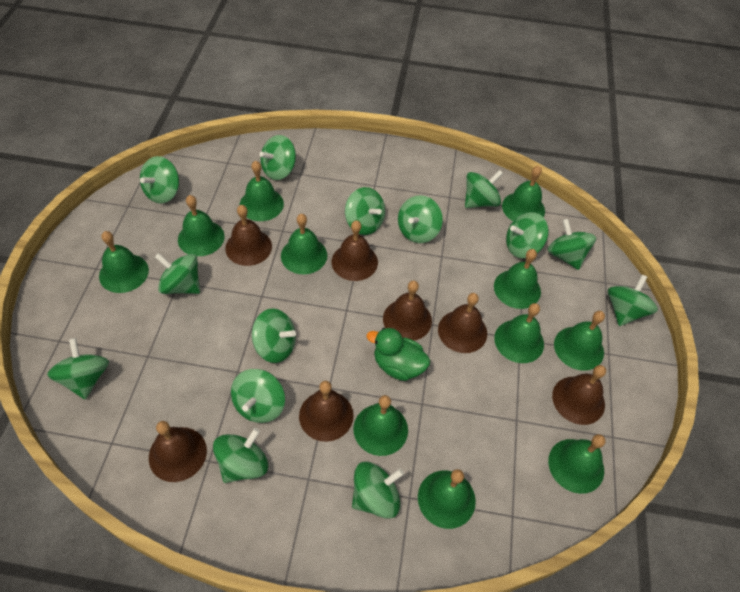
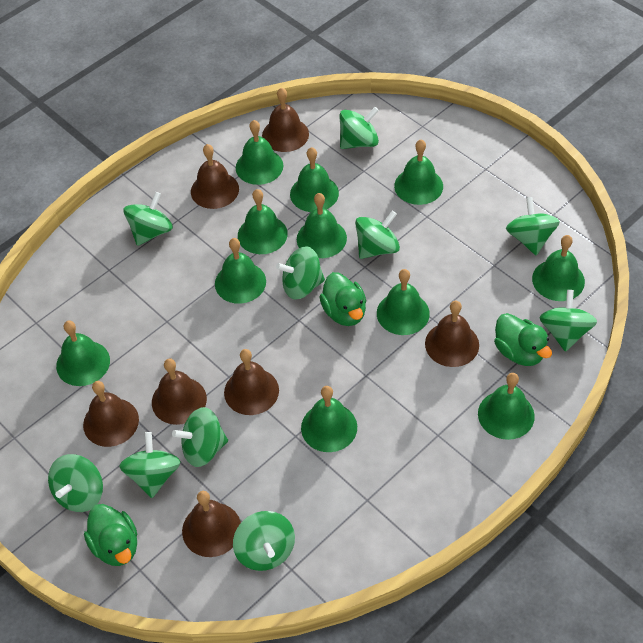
green duck: [366,328,430,381] = 1 -> [84,504,137,566] [319,272,366,326] [494,313,552,366] = 3
green spinning top: [47,338,109,399] [140,156,179,204] [155,253,200,294] [213,428,268,483] [231,369,285,423] [252,308,296,363] [259,135,296,180] [345,187,385,235] [352,462,404,519] [398,195,443,243] [465,170,503,208] [506,212,549,258] [547,219,597,270] [608,275,658,326] = 14 -> [48,454,103,512] [119,432,181,498] [123,192,173,246] [172,407,228,467] [233,511,295,571] [276,246,325,299] [339,107,379,149] [355,211,400,259] [506,197,560,255] [539,290,597,352] = 10

